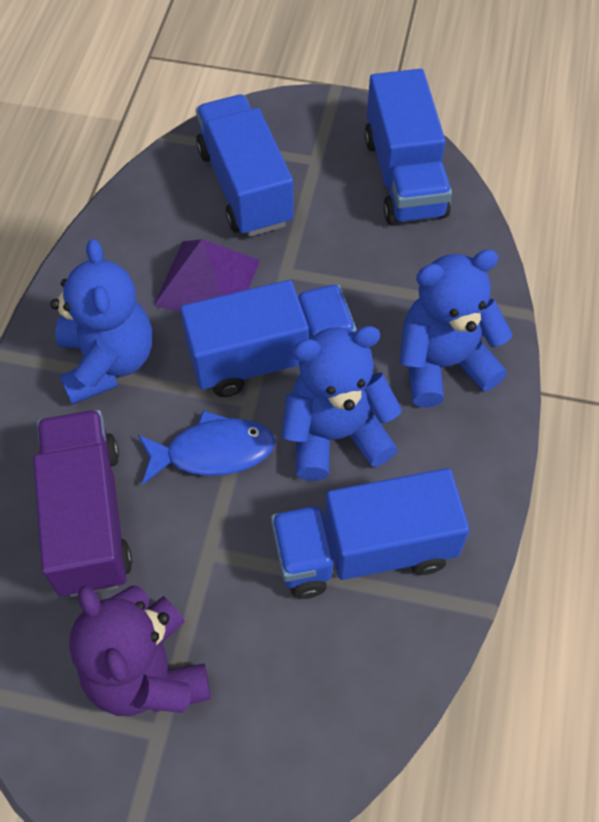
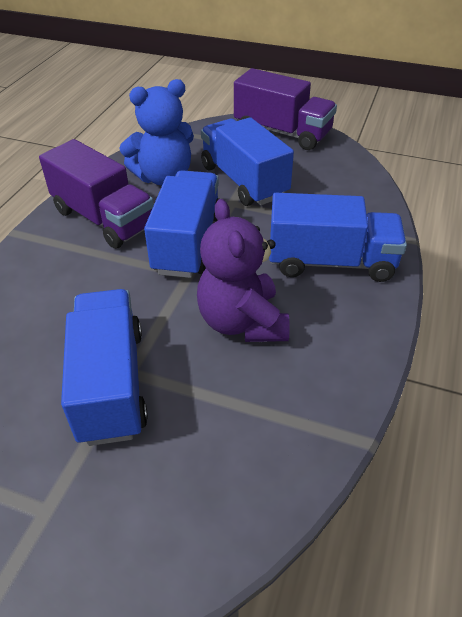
blue fish: [138,410,275,485] = 1 -> none = 0
blue teddy bear: [50,239,152,405] [282,326,402,481] [400,249,513,408] = 3 -> [119,79,194,186] = 1
purple pyramid: [154,239,260,312] = 1 -> none = 0
purple truck: [33,410,132,597] = 1 -> [39,139,154,249] [234,68,337,150] = 2

